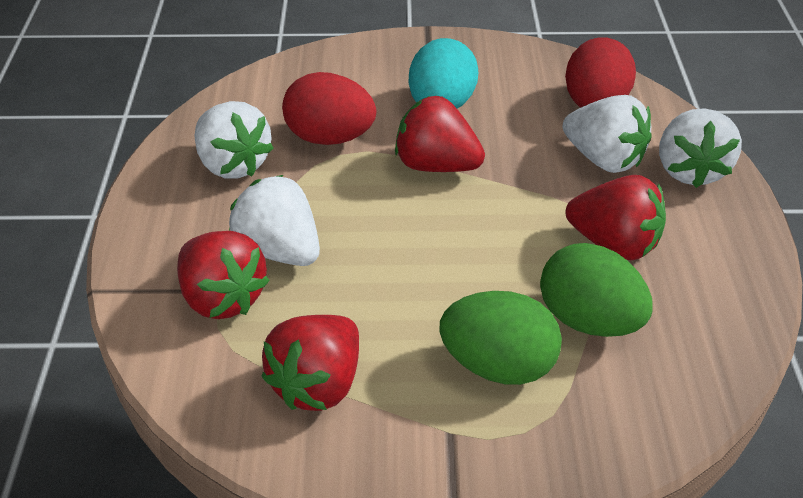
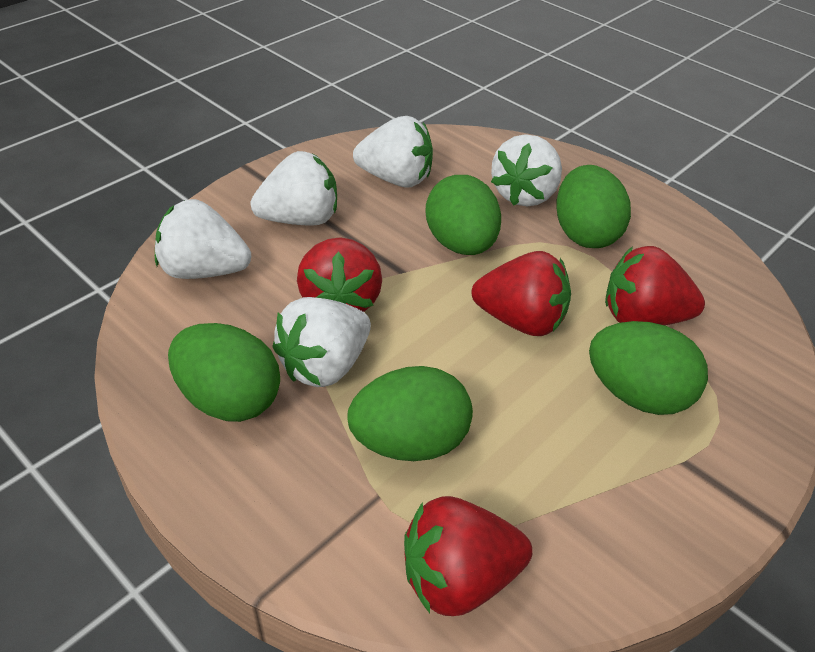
green egg: [439,291,562,385] [540,243,653,337] = 2 -> [168,323,280,422] [347,366,473,461] [426,175,501,255] [556,165,631,248] [589,321,708,415] = 5
red egg: [282,72,376,145] [565,38,636,108] = 2 -> none = 0
turquoise egg: [409,38,478,108] = 1 -> none = 0
white strawberry: [195,101,273,179] [229,175,320,266] [563,95,652,173] [659,108,742,188] = 4 -> [155,199,251,279] [251,151,337,226] [273,297,371,387] [353,116,433,188] [491,134,562,206] = 5

